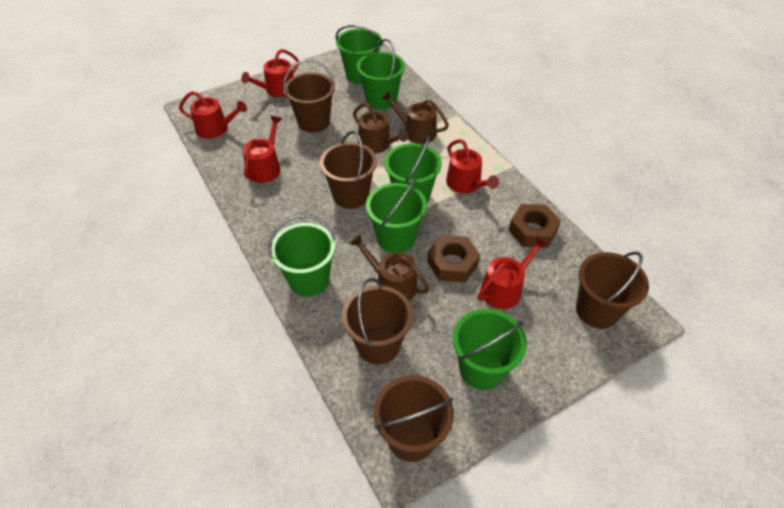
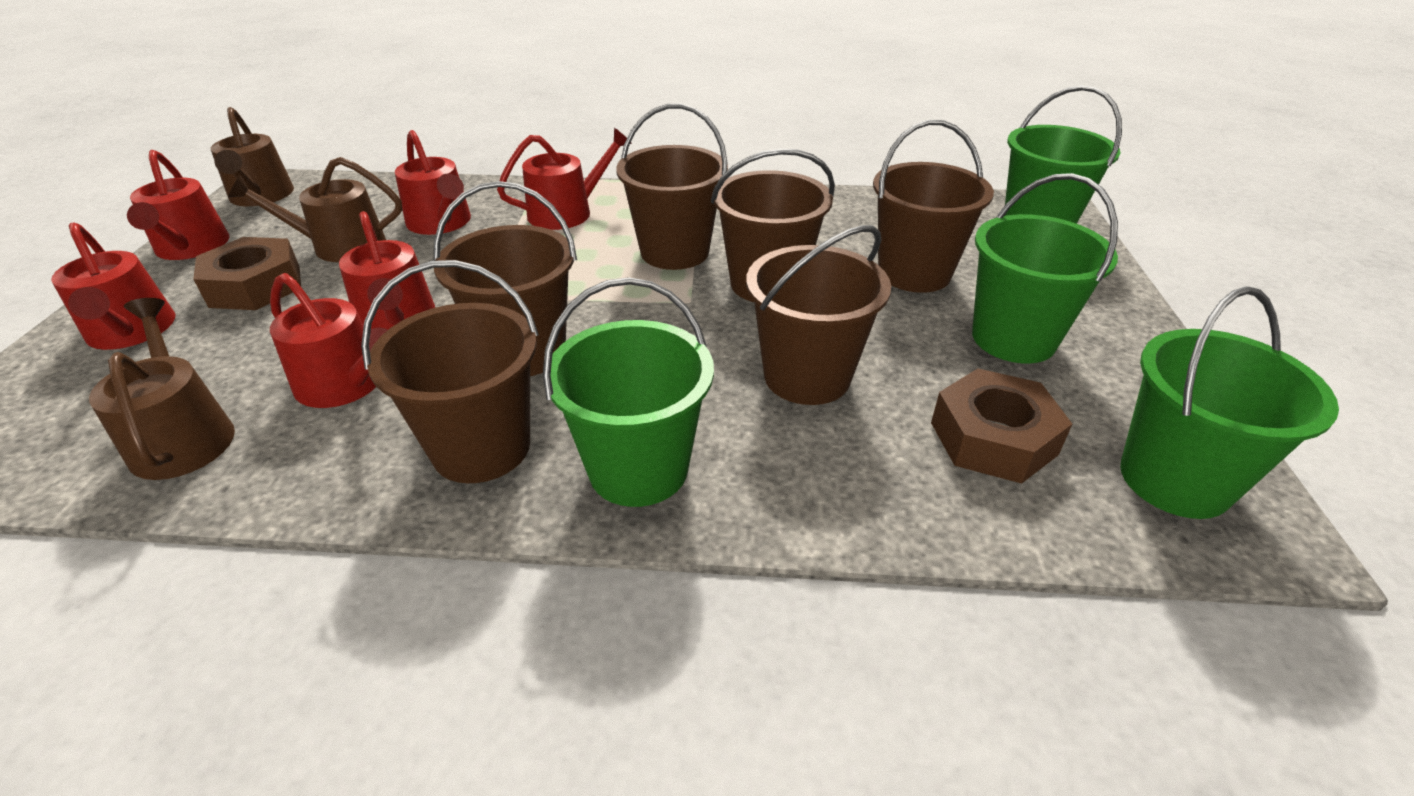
brown bucket: [283,59,335,133] [320,131,377,209] [342,278,413,365] [374,375,454,462] [576,252,649,329] = 5 -> [361,260,539,483] [434,181,577,376] [616,104,728,270] [711,149,835,302] [746,225,891,405] [873,120,994,293] = 6
green bucket: [269,214,336,297] [336,25,383,84] [357,39,405,110] [366,179,427,253] [385,136,442,203] [453,309,527,390] = 6 -> [543,277,714,507] [972,173,1118,364] [1004,85,1122,224] [1120,287,1339,519] = 4
red watering can: [179,91,247,139] [241,49,299,97] [243,116,282,183] [446,139,499,194] [478,236,548,309] = 5 -> [51,222,175,350] [127,150,229,260] [270,273,388,408] [339,211,435,330] [395,130,471,235] [497,128,632,230] = 6

